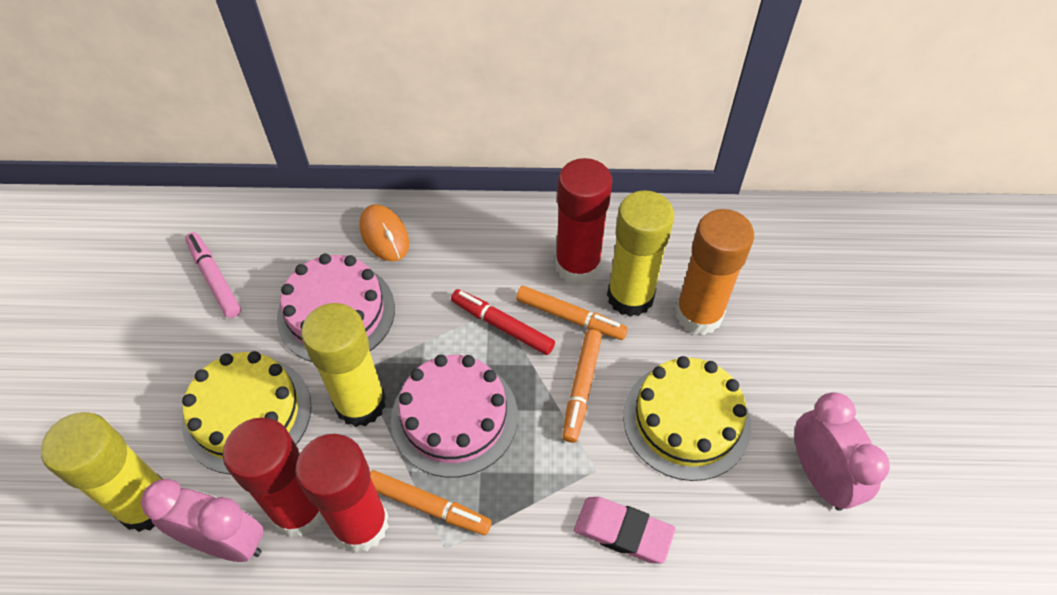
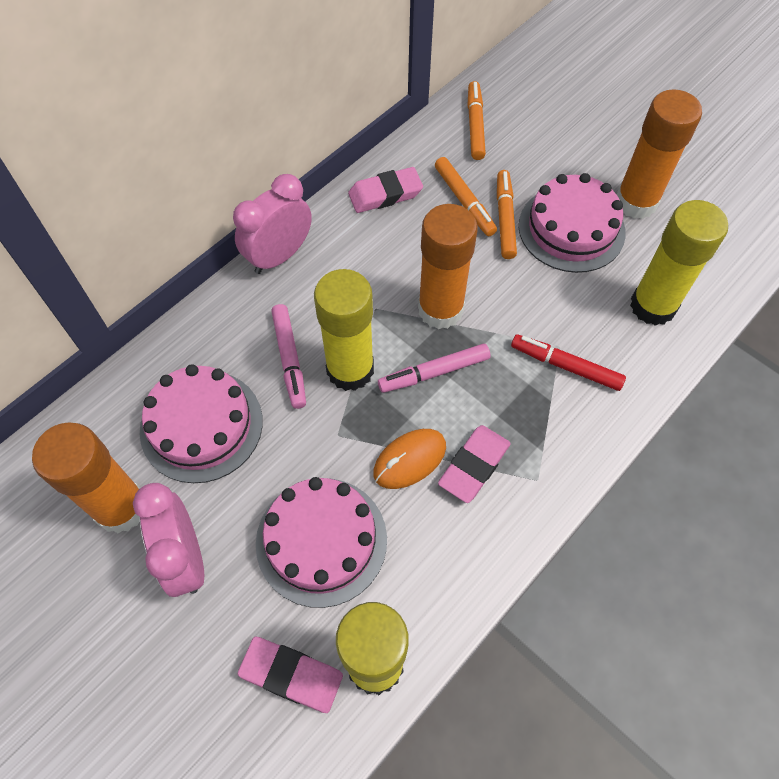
orange glue stick: [675,209,754,335] = 1 -> [32,422,140,533] [418,204,478,329] [617,89,702,219] = 3
pink cake: [277,253,395,362] [391,355,518,477] = 2 -> [140,364,263,483] [256,477,387,608] [519,173,626,273] = 3
pink eraser: [574,497,675,563] = 1 -> [238,637,343,713] [348,167,423,213] [438,425,511,503] = 3
pink marker: [185,232,241,318] = 1 -> [271,304,306,409] [378,344,490,393] = 2
red glue stick: [223,418,323,537] [295,434,389,552] [555,158,612,285] = 3 -> none = 0
yellow cake: [182,351,311,475] [623,356,751,481] = 2 -> none = 0

